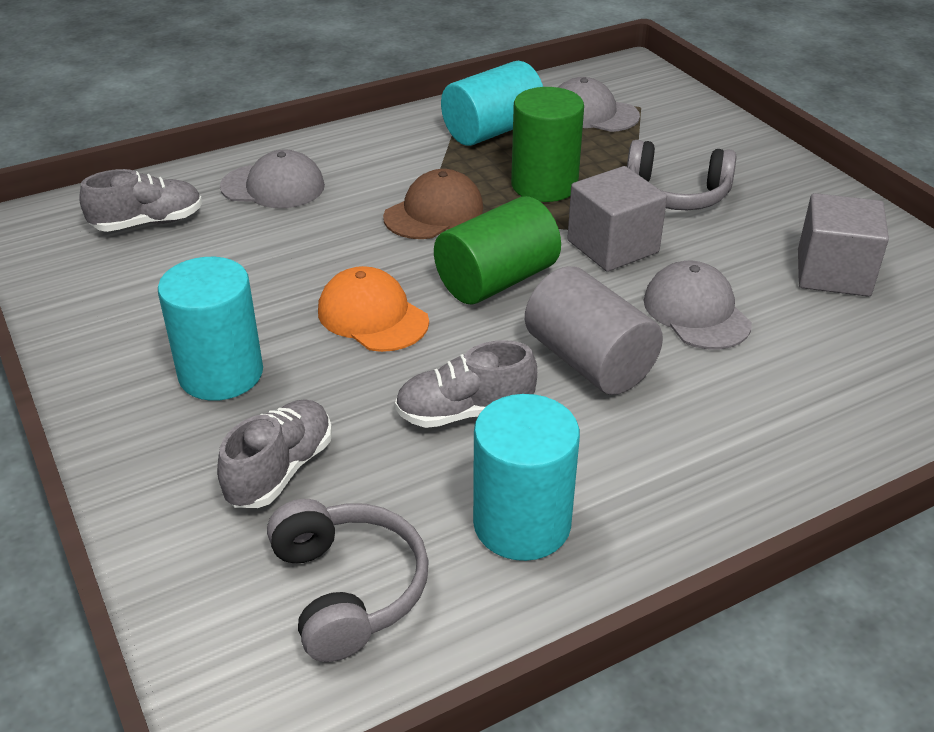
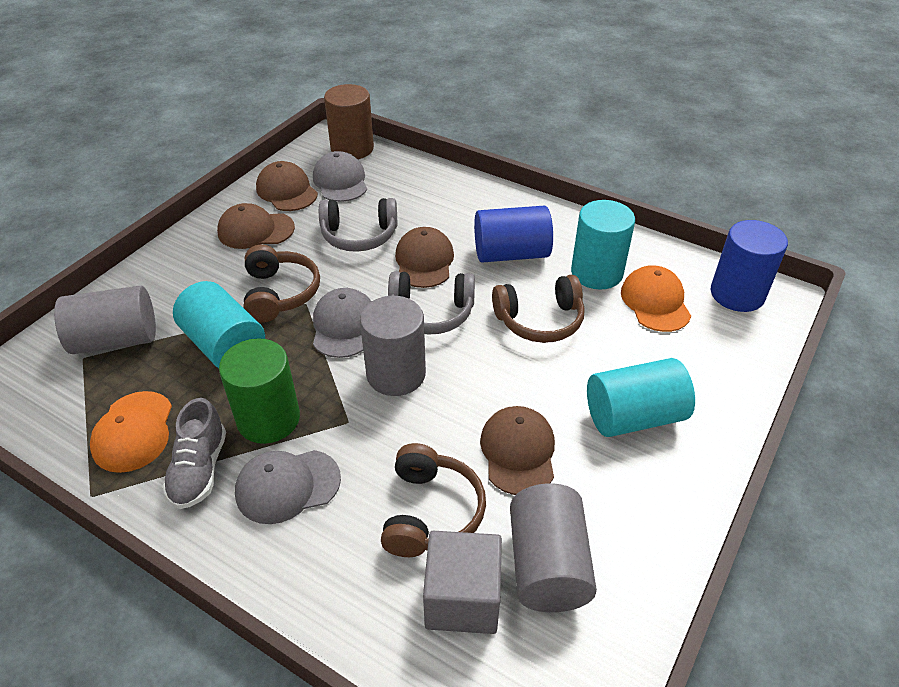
blue cylinder: none = 0 -> [474,205,553,263] [711,220,788,312] = 2
brown cap: [383,169,483,239] = 1 -> [217,203,295,249] [256,161,318,211] [395,227,454,288] [480,406,555,495] = 4
brown cylinder: none = 0 -> [324,84,374,159] = 1
brown headphones: none = 0 -> [243,245,320,323] [381,443,486,557] [492,275,585,343] = 3
green cylinder: [434,196,561,304] [511,87,584,202] = 2 -> [219,338,300,444] = 1
grey cube: [567,166,667,272] [798,193,889,297] = 2 -> [423,531,502,634] = 1
grey cylinder: [525,266,663,395] = 1 -> [54,285,156,354] [360,296,426,396] [510,483,597,612] = 3
grey shoe: [79,169,202,232] [217,399,332,508] [395,340,537,428] = 3 -> [162,398,226,509] = 1
orange cap: [318,266,429,352] = 1 -> [90,391,172,473] [621,265,691,332] = 2

